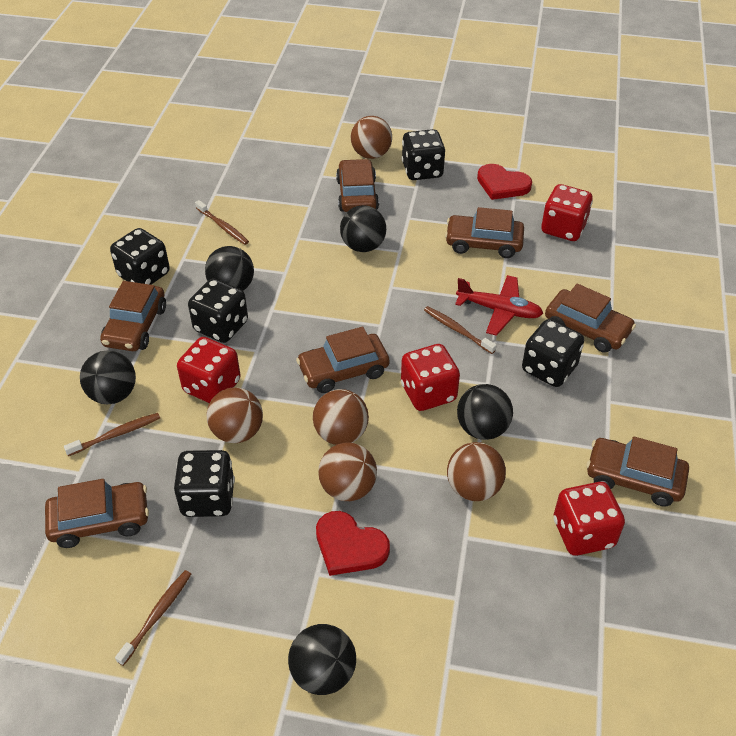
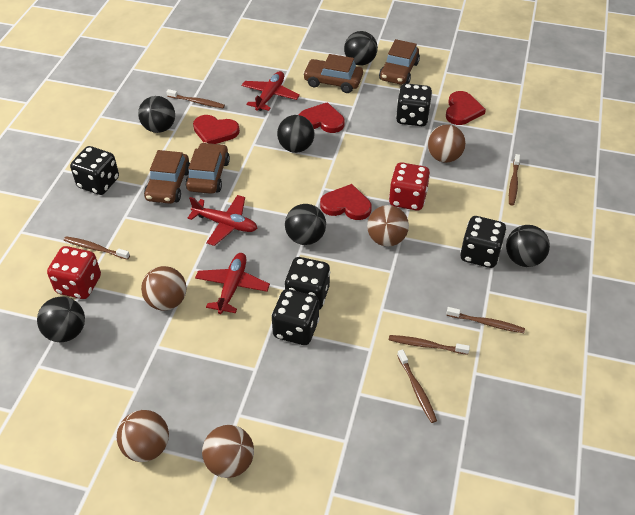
black ball: [80,351,136,404] [205,246,254,291] [288,624,356,695] [340,205,386,252] [457,384,513,440] = 5 -> [37,297,85,342] [138,96,175,133] [277,115,315,153] [285,204,326,245] [344,31,378,66] [506,225,550,267] = 6
brown car: [45,479,149,548] [100,281,166,351] [296,327,389,393] [336,159,379,212] [445,207,524,258] [545,283,636,353] [586,436,689,506] = 7 -> [144,150,190,204] [185,142,230,194] [303,54,363,93] [379,39,420,85] = 4
brown toothbrush: [64,413,160,456] [115,570,191,666] [195,200,249,245] [424,306,496,354] = 4 -> [64,236,130,260] [166,89,225,108] [389,335,470,355] [397,349,437,423] [446,307,525,333] [509,154,520,205] = 6
red dice: [177,337,241,403] [401,344,460,411] [541,184,593,241] [554,482,625,556] = 4 -> [47,246,101,299] [389,162,430,211] = 2
red heart: [316,511,390,576] [477,164,532,200] = 2 -> [193,115,240,144] [299,102,345,133] [320,184,372,220] [446,91,486,125] = 4
red plane: [455,275,543,336] = 1 -> [188,195,257,246] [195,253,270,314] [242,71,300,111] = 3

